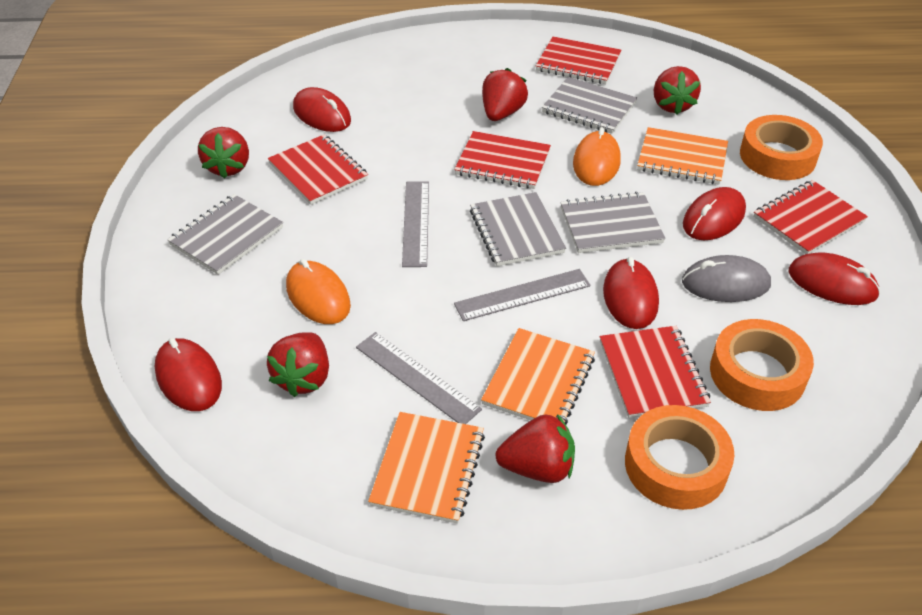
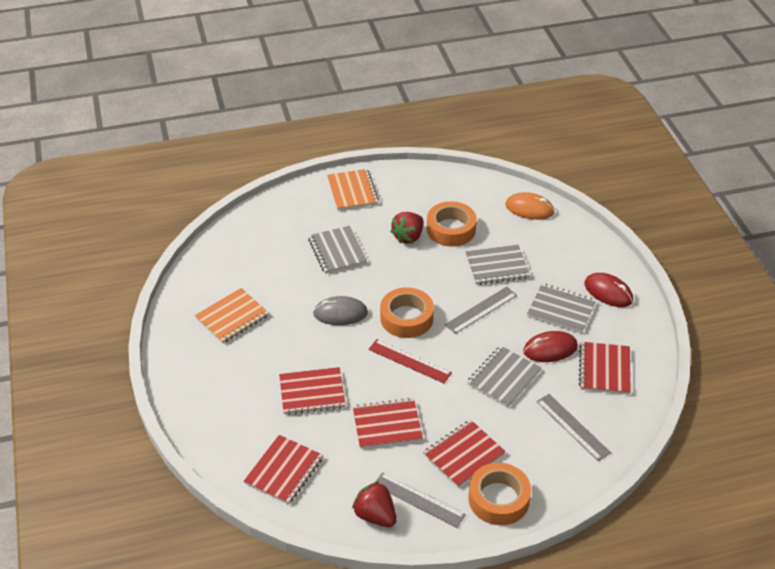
orange mouse: [286,259,351,324] [573,127,621,186] = 2 -> [505,192,555,220] = 1
orange notebook: [368,412,485,524] [481,328,595,424] [637,127,728,185] = 3 -> [195,288,269,344] [327,169,379,210] = 2
red mouse: [155,338,222,411] [293,87,351,132] [603,257,659,329] [683,187,746,240] [789,252,880,305] = 5 -> [523,331,578,362] [584,273,633,307] = 2
red ruler: none = 0 -> [368,339,452,383] = 1
red strawberry: [198,127,249,179] [267,332,329,397] [482,68,528,121] [496,414,575,483] [654,66,701,115] = 5 -> [352,481,397,527] [390,212,423,244] = 2

